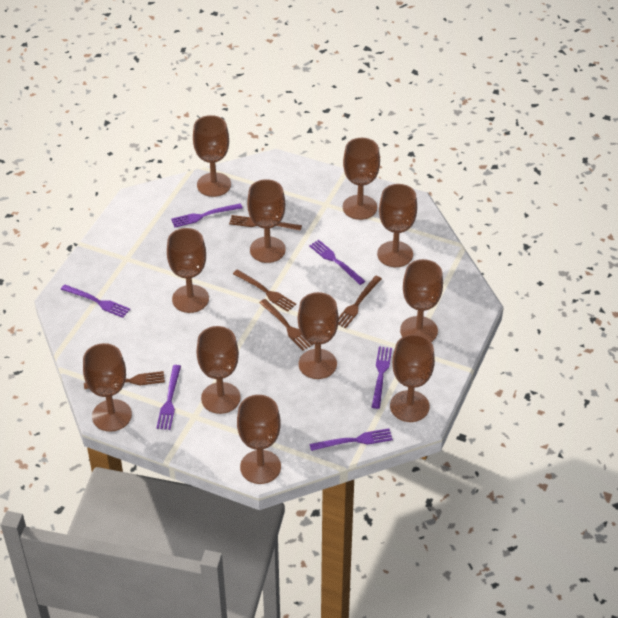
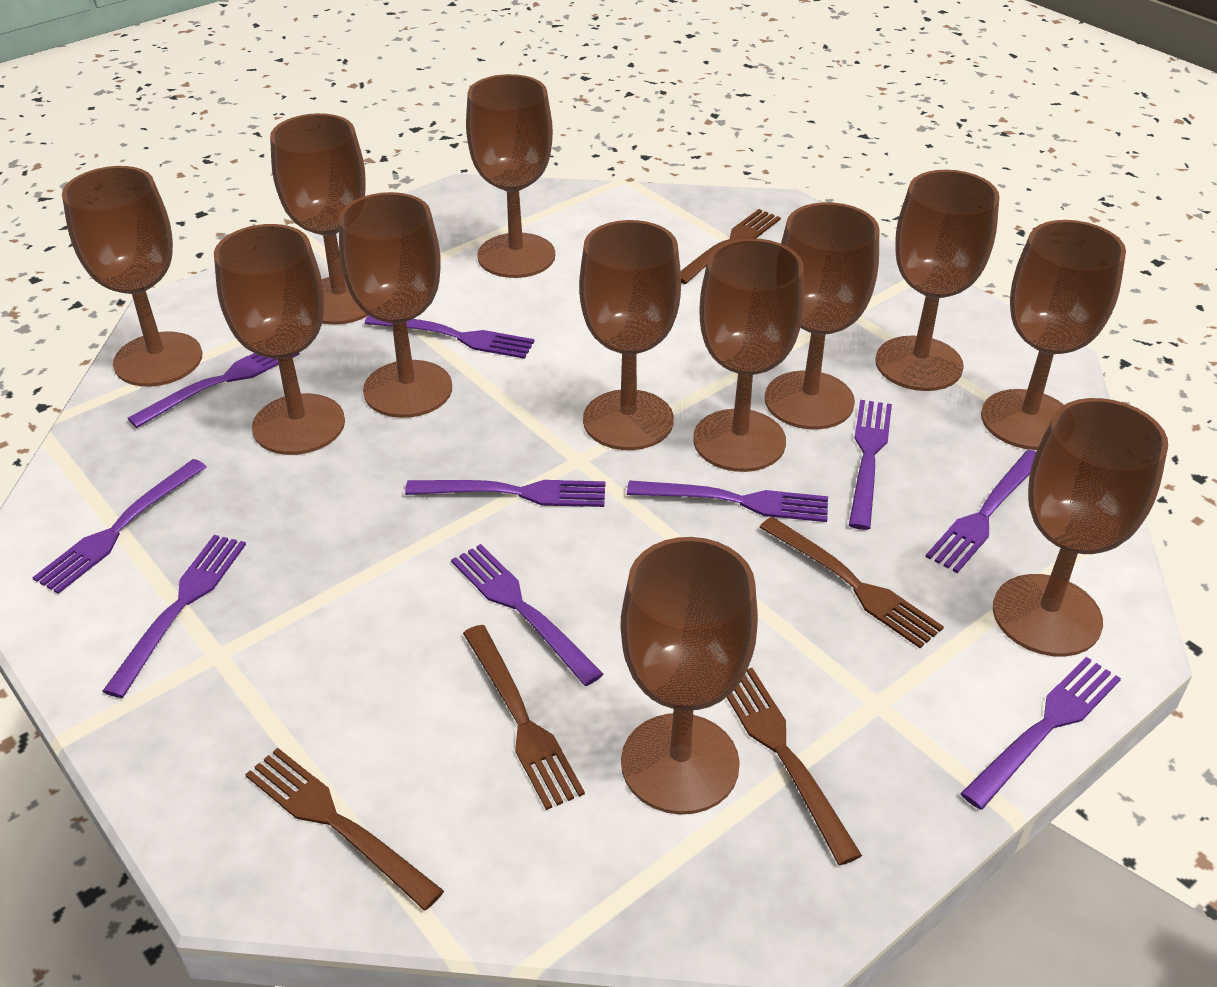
brown goblet: [83,343,132,432] [167,228,209,313] [193,115,231,197] [196,326,241,414] [237,395,281,484] [247,179,286,263] [298,292,339,379] [343,138,380,220] [377,184,417,267] [390,334,435,422] [400,259,443,342] = 11 -> [62,166,202,387] [214,224,345,455] [270,113,368,325] [339,192,452,418] [466,74,555,278] [579,220,681,450] [620,537,758,815] [693,238,805,472] [765,202,879,429] [876,170,999,391] [981,220,1126,450] [993,398,1168,657] = 12
purple fork: [61,284,130,318] [156,365,181,430] [171,203,242,228] [309,240,365,285] [309,429,393,451] [372,346,392,409] = 6 -> [32,459,206,594] [102,535,246,698] [127,353,299,428] [365,315,535,359] [405,480,605,507] [451,544,603,686] [627,480,828,522] [849,400,892,530] [926,450,1036,573] [960,657,1121,810] = 10

